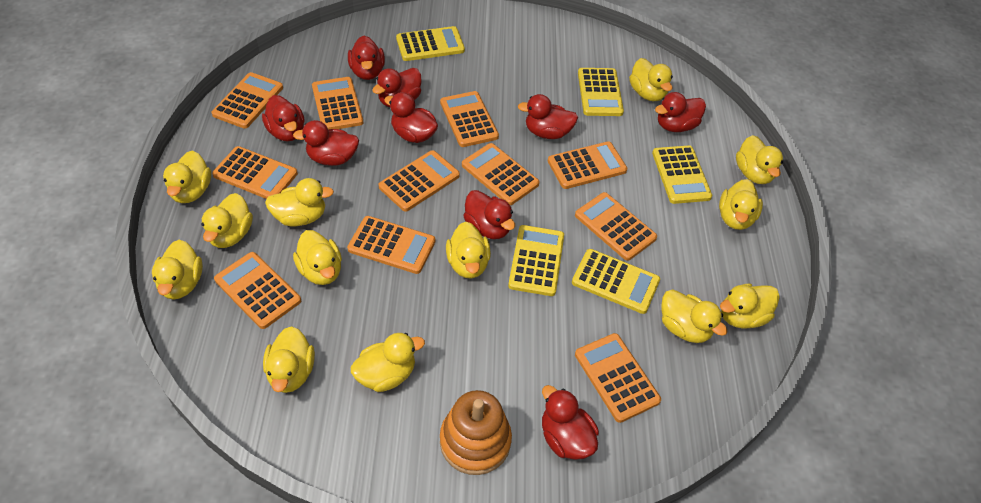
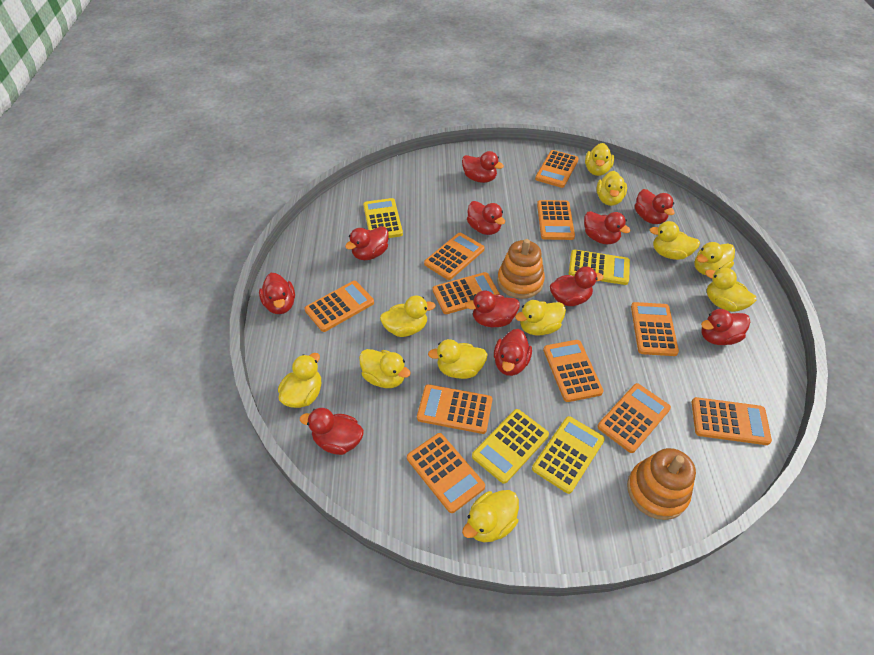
orange stacking toy: [440,390,512,475] = 1 -> [497,239,545,299] [627,448,696,520] = 2
red duck: [262,95,305,141] [293,120,359,166] [348,36,385,80] [372,68,422,107] [384,92,438,143] [463,190,515,239] [518,94,578,139] [542,385,599,460] [655,92,706,132] = 9 -> [259,273,295,314] [300,408,364,455] [345,226,389,260] [462,151,504,183] [465,291,520,327] [467,201,505,235] [494,329,532,376] [550,267,604,306] [584,211,630,244] [635,189,675,224] [701,309,750,345] = 11
yellow calculator: [396,26,465,61] [508,225,564,296] [572,249,660,314] [578,68,624,116] [652,145,712,204] = 5 -> [363,198,403,238] [472,409,549,484] [532,416,605,494] [569,250,630,285] = 4
yellow duck: [152,240,203,300] [163,151,211,203] [202,193,253,248] [263,326,315,393] [265,178,334,227] [293,230,342,285] [351,333,425,392] [446,222,491,279] [629,58,673,101] [661,289,728,343] [719,179,763,230] [720,283,780,329] [736,135,783,184] = 13 -> [278,353,321,408] [359,349,411,388] [380,296,436,337] [428,339,488,379] [462,490,519,542] [515,300,566,336] [585,143,614,176] [596,171,627,206] [649,221,700,260] [694,242,735,275] [705,267,756,312] = 11

